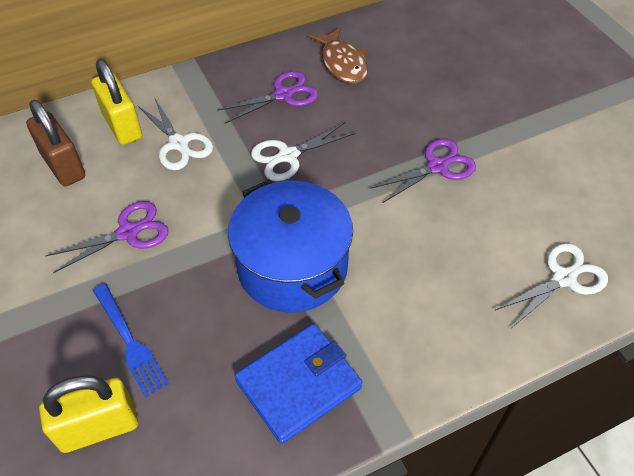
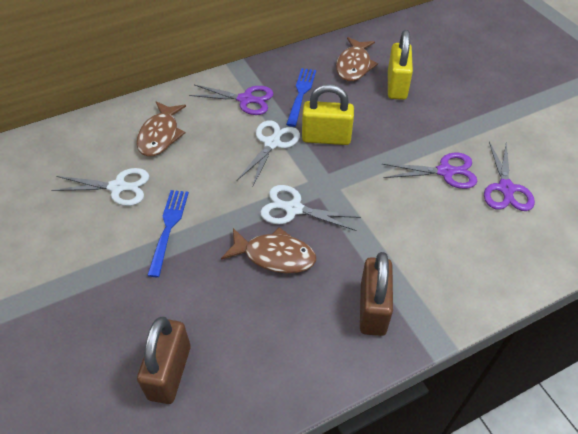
blue fork: [93,283,169,398] = 1 -> [147,190,189,277] [286,68,316,127] = 2
blue pot: [228,180,353,313] = 1 -> none = 0
blue wallet: [235,323,362,444] = 1 -> none = 0
brown fish: [309,27,368,84] = 1 -> [136,101,186,157] [221,227,316,273] [336,37,378,81] = 3
brown padlock: [26,100,85,187] = 1 -> [137,316,191,404] [360,252,393,336] = 2

